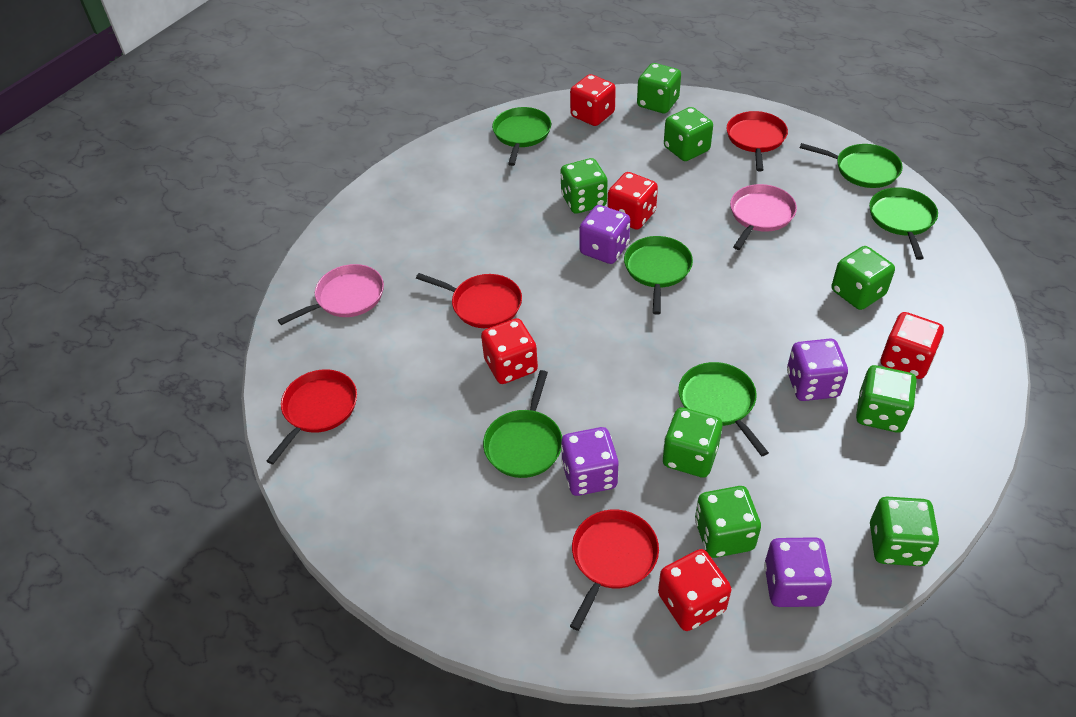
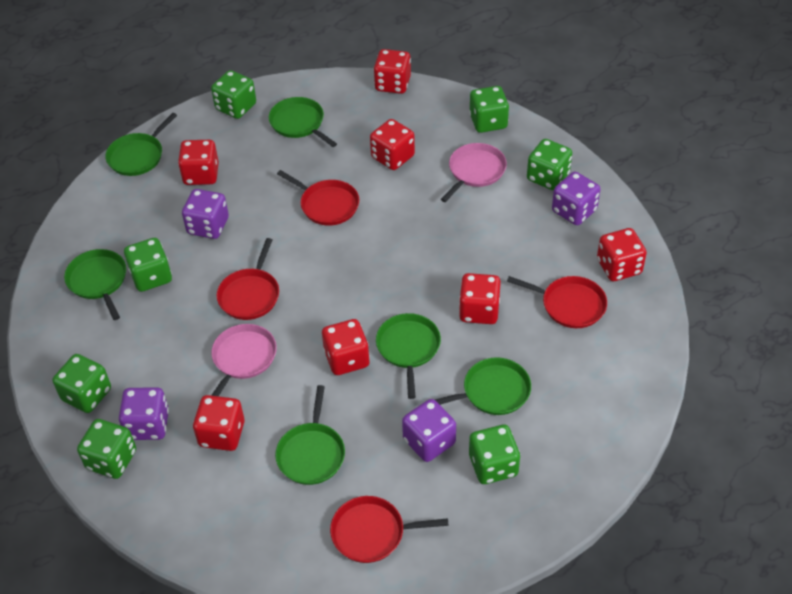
green dice: [561,158,607,214] [637,63,681,113] [663,407,723,478] [664,107,713,161] [695,486,761,558] [832,246,895,310] [856,365,917,433] [870,497,939,566] = 8 -> [53,354,111,413] [77,419,136,479] [124,238,172,292] [211,70,256,119] [469,86,509,133] [469,425,520,484] [527,139,572,190] = 7
red dice: [481,318,538,384] [570,74,616,126] [607,172,658,230] [658,549,732,631] [881,312,944,379] = 5 -> [178,140,219,185] [193,395,244,451] [322,319,370,375] [370,119,415,170] [374,49,411,94] [459,273,501,324] [597,228,647,281] = 7

